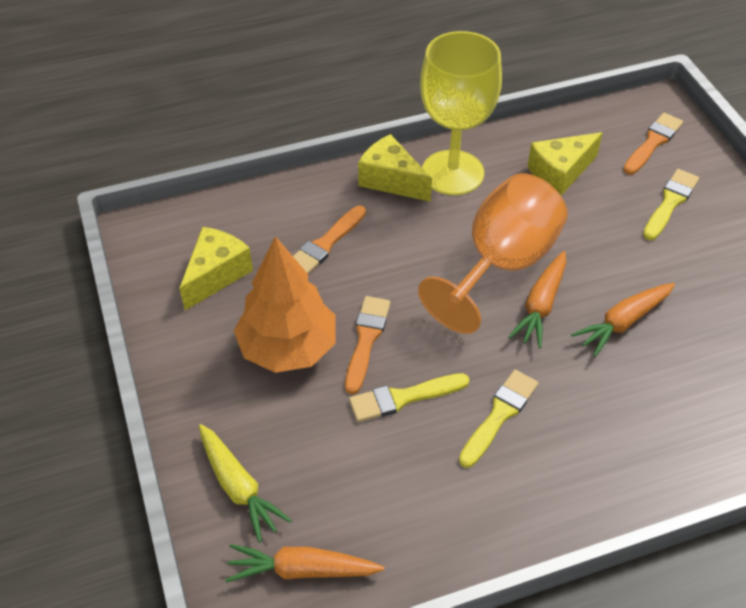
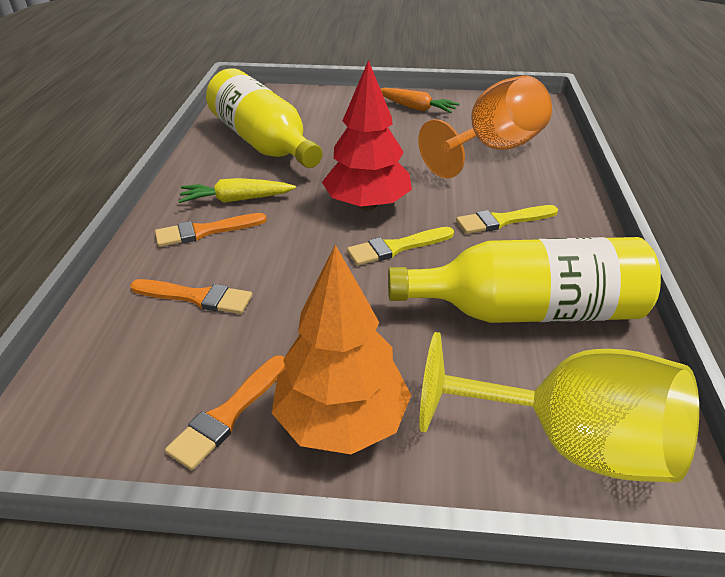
orange carrot: [225,544,384,582] [508,251,566,348] [571,283,675,357] = 3 -> [381,88,460,113] = 1
red tree: none = 0 -> [322,60,412,210] = 1
yellow bottle: none = 0 -> [206,68,322,168] [388,237,661,323] = 2
yellow brush: [349,373,470,422] [459,370,538,468] [643,169,699,240] = 3 -> [347,227,454,266] [456,205,558,234] = 2
yellow cheese: [179,227,253,310] [358,134,432,202] [527,132,603,196] = 3 -> none = 0

